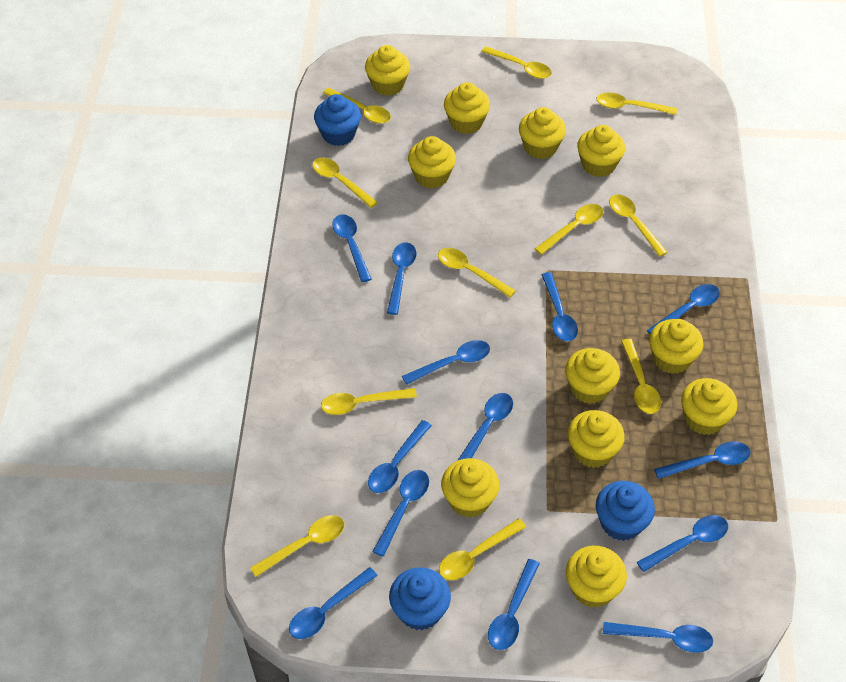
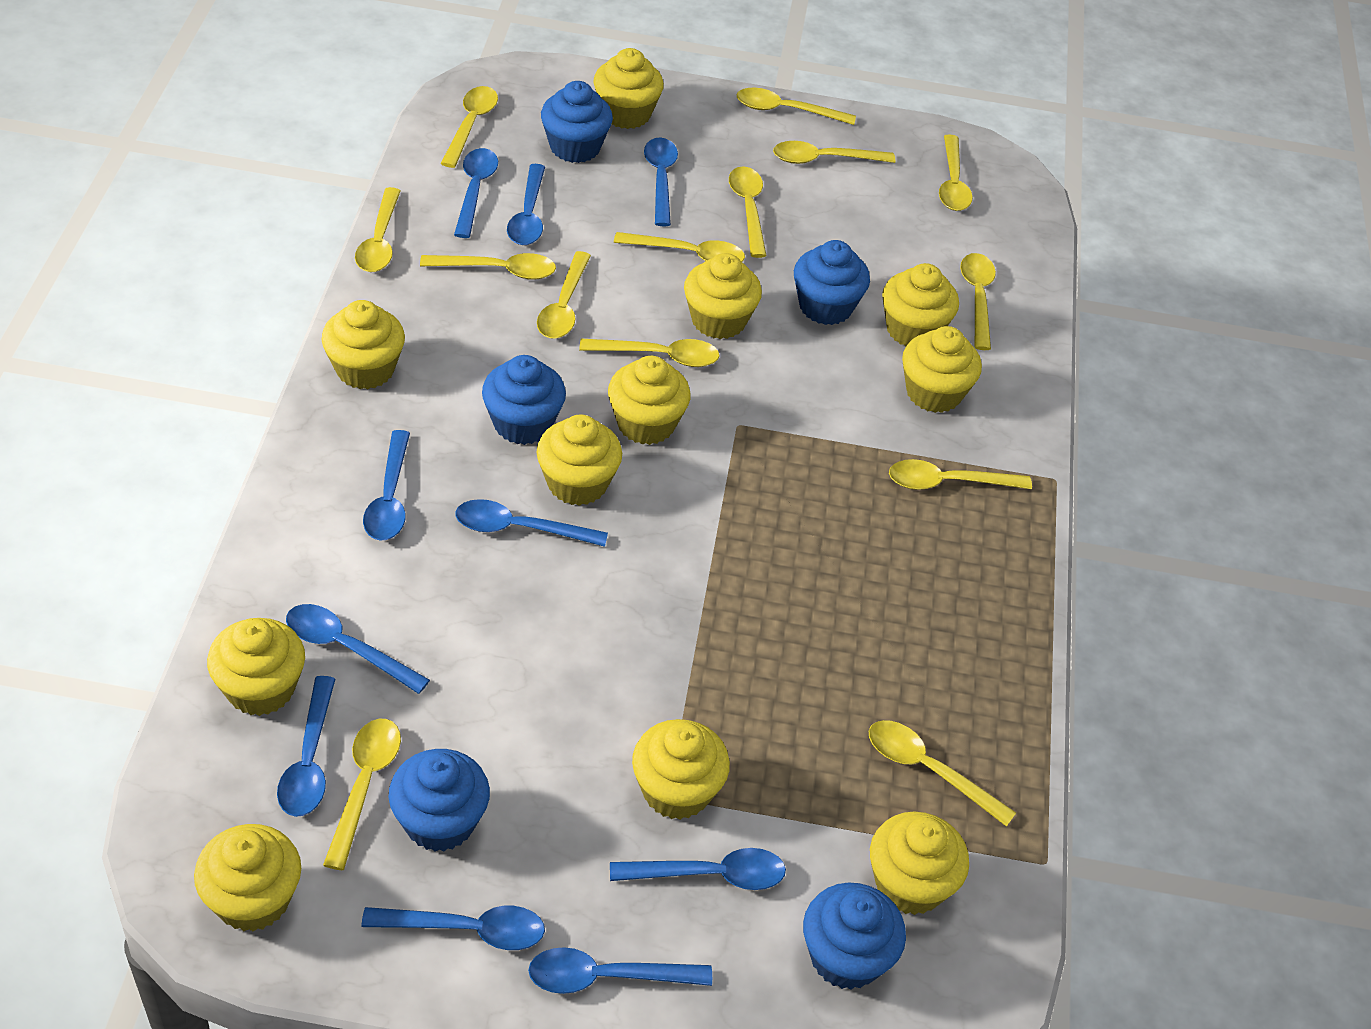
blue cupcake: [314,94,361,146] [389,567,451,630] [596,481,655,541] = 3 -> [388,749,490,852] [482,355,566,445] [541,81,613,163] [794,240,870,325] [803,882,906,990] = 5
blue spoon: [289,567,378,639] [332,214,372,282] [368,420,432,493] [372,470,429,557] [387,242,417,315] [402,340,490,385] [457,393,513,461] [488,559,540,650] [541,272,578,341] [603,622,713,653] [637,515,728,572] [647,284,720,334] [654,441,751,479] = 13 -> [277,676,335,817] [286,604,430,694] [362,906,545,950] [363,430,410,541] [454,148,498,238] [455,499,608,547] [507,164,545,245] [528,947,712,994] [610,848,786,890] [644,138,678,226] = 10
yellow spoon: [250,515,345,577] [312,157,378,208] [321,388,417,415] [323,88,391,124] [438,248,516,297] [439,518,526,580] [481,46,552,79] [535,204,603,255] [596,92,677,115] [609,194,668,257] [621,339,661,414] = 11 -> [323,719,401,870] [355,187,401,272] [420,253,556,280] [441,86,498,168] [537,251,591,339] [579,339,720,367] [614,232,745,262] [729,167,767,258] [737,88,856,125] [773,141,895,164] [869,720,1016,827] [889,459,1032,490] [939,134,973,211] [960,253,996,350] = 14

